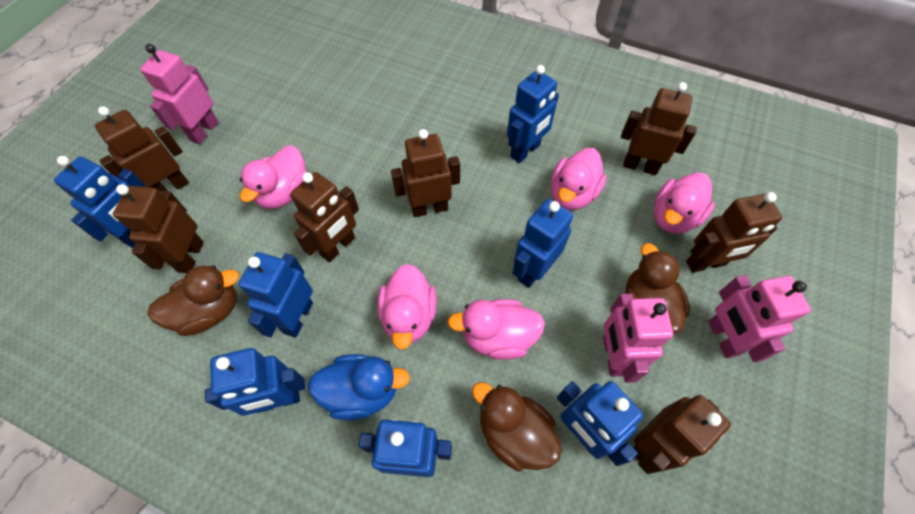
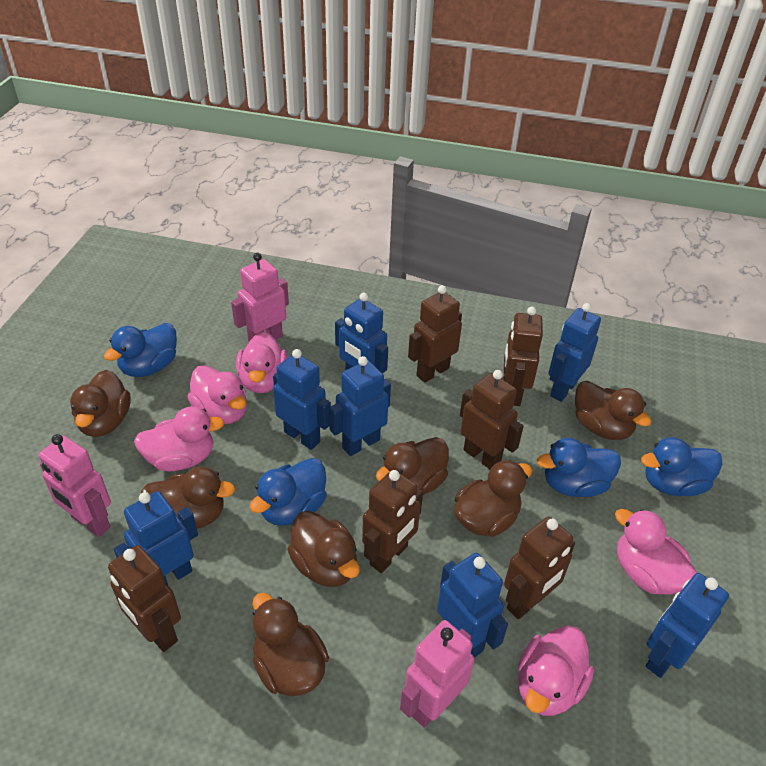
blue duck: [308,354,410,420] = 1 -> [104,323,177,377] [250,458,327,526] [537,438,621,497] [641,437,723,496] = 4
brown duck: [147,265,239,336] [472,382,562,472] [625,243,690,334] = 3 -> [70,370,131,437] [141,466,235,529] [252,593,329,696] [287,511,360,587] [376,437,449,495] [454,460,532,537] [575,381,651,440] = 7
brown robot: [95,106,189,192] [113,184,204,273] [290,172,359,262] [391,129,460,217] [621,82,697,175] [634,395,731,474] [686,192,782,273] = 7 -> [108,545,181,652] [362,470,423,573] [408,285,462,383] [460,370,524,470] [504,306,543,406] [504,517,575,619] = 6

